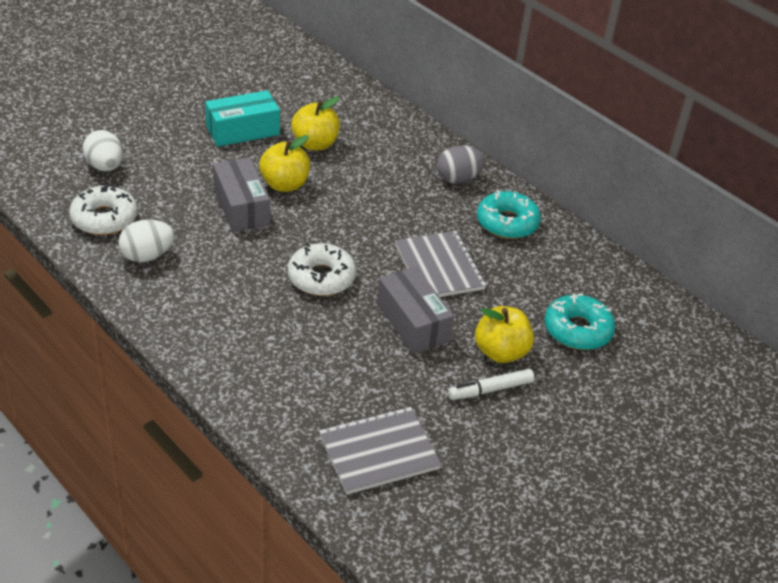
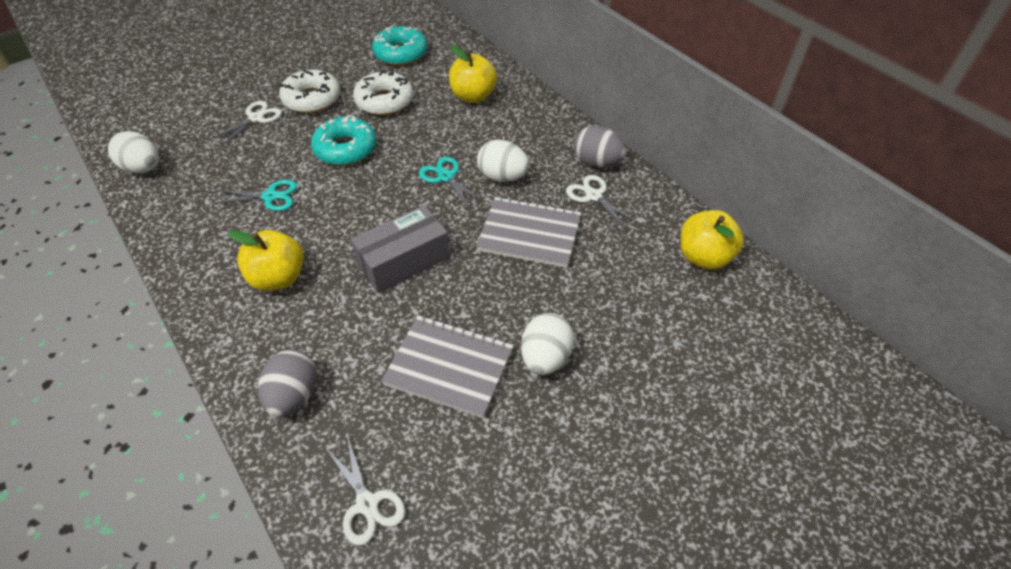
grey box: [213,157,270,232] [377,267,454,354] = 2 -> [351,205,450,293] = 1
grey egg: [437,145,486,183] = 1 -> [258,349,317,417] [574,126,626,167] = 2
turquoise box: [205,90,280,147] = 1 -> none = 0
turquoise scissors: none = 0 -> [212,180,297,211] [419,157,485,209] = 2
white egg: [83,130,123,171] [118,219,174,262] = 2 -> [108,131,159,174] [477,140,530,182] [521,313,574,375] = 3
white marker: [448,369,534,400] = 1 -> none = 0
white scissors: none = 0 -> [210,101,282,147] [325,435,405,545] [566,175,639,230] = 3

